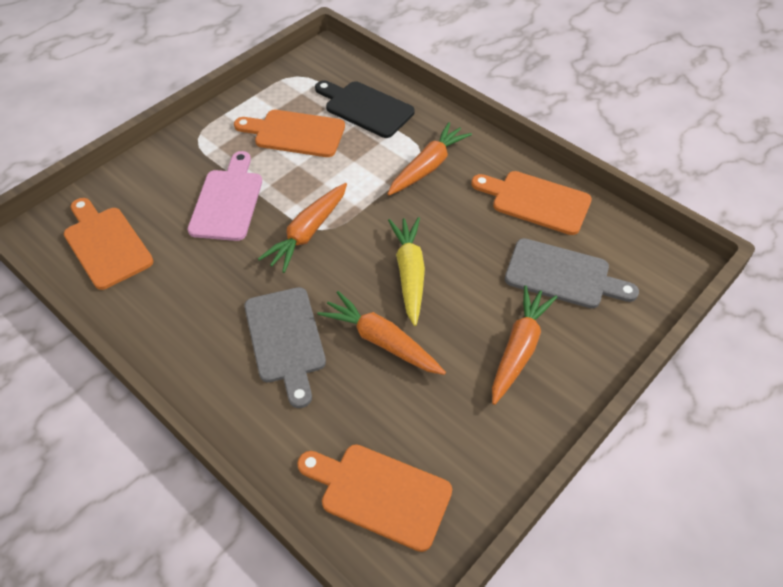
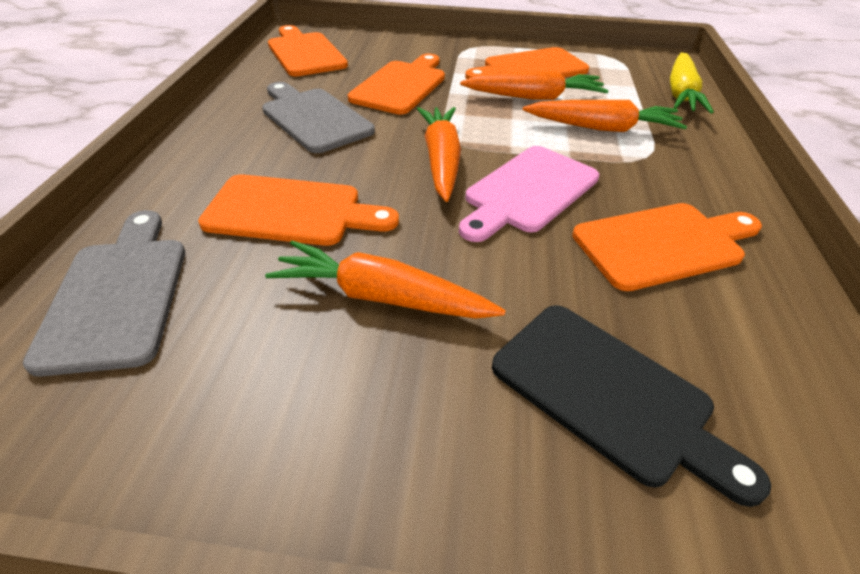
orange cutting board: [64,198,153,290] [234,110,345,157] [297,444,452,552] [471,171,592,235] = 4 -> [198,174,399,246] [268,25,348,76] [348,54,445,115] [465,47,589,79] [572,203,762,291] = 5

